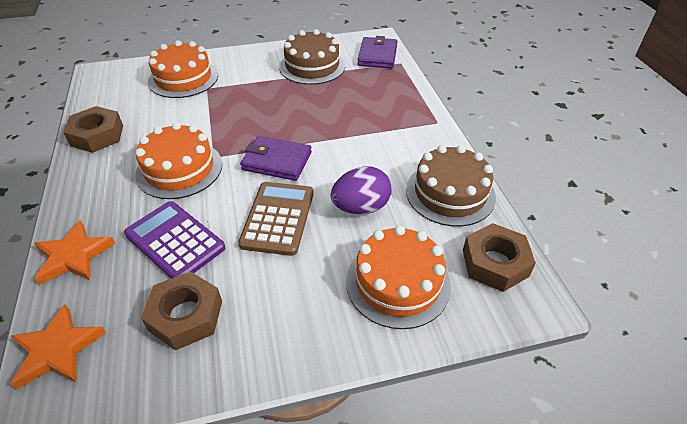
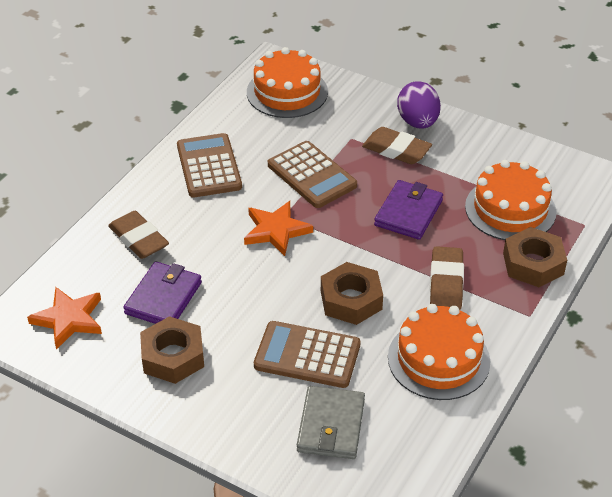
brown cake: [279,29,345,85] [406,145,496,227] = 2 -> none = 0
brown calculator: [238,182,314,256] = 1 -> [177,133,242,197] [254,321,361,388] [268,141,357,208] = 3
brown eraser: none = 0 -> [108,211,169,259] [362,127,432,164] [430,246,464,310] = 3
grey wallet: none = 0 -> [297,386,365,459] = 1
purple calculator: [124,201,225,279] = 1 -> none = 0

